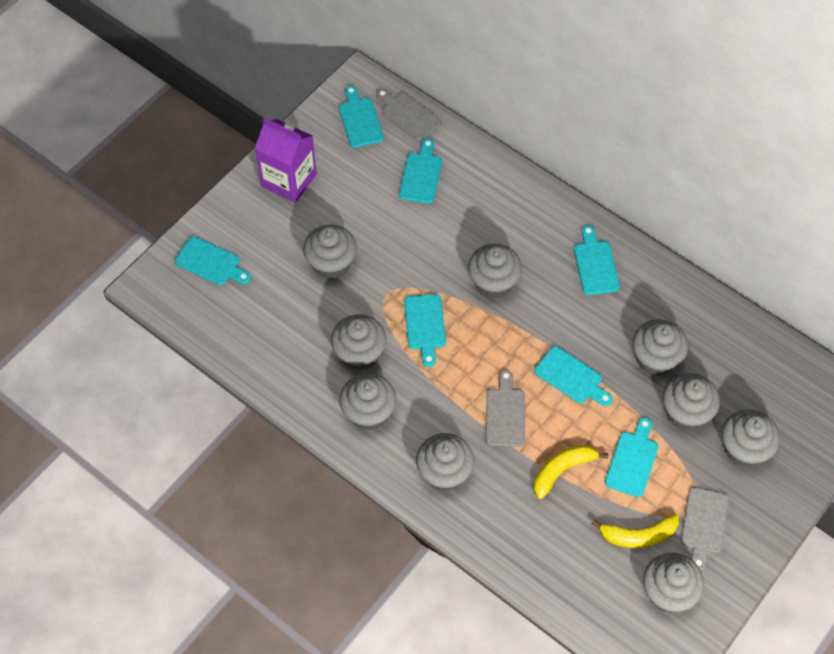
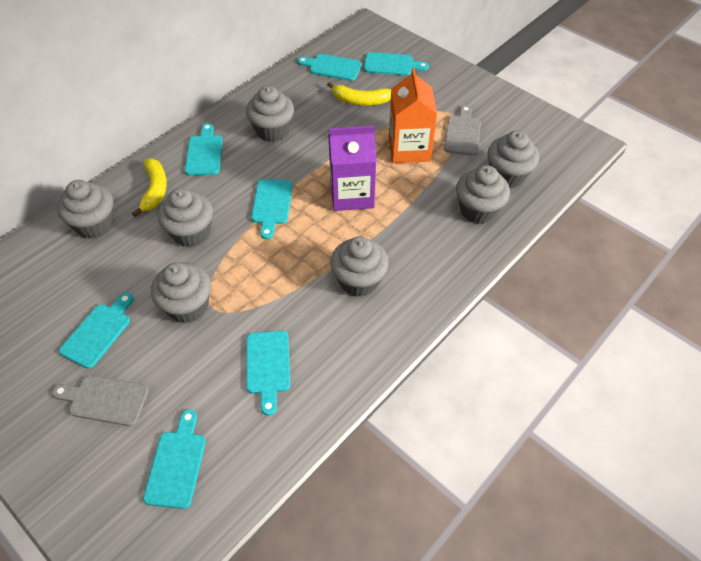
grey cupcake: [303,225,357,280] [331,314,386,371] [339,373,396,430] [416,433,474,491] [468,244,522,299] [633,319,688,376] [643,553,704,613] [663,373,720,431] [722,409,780,467] = 9 -> [57,180,114,239] [151,262,211,323] [158,188,213,247] [246,86,294,142] [330,237,388,297] [456,165,510,224] [487,130,539,188] = 7
grey cutting board: [376,89,441,141] [486,370,525,447] [681,487,729,571] = 3 -> [52,375,149,426] [444,105,481,156] = 2
orange carton: none = 0 -> [389,68,437,163] = 1

